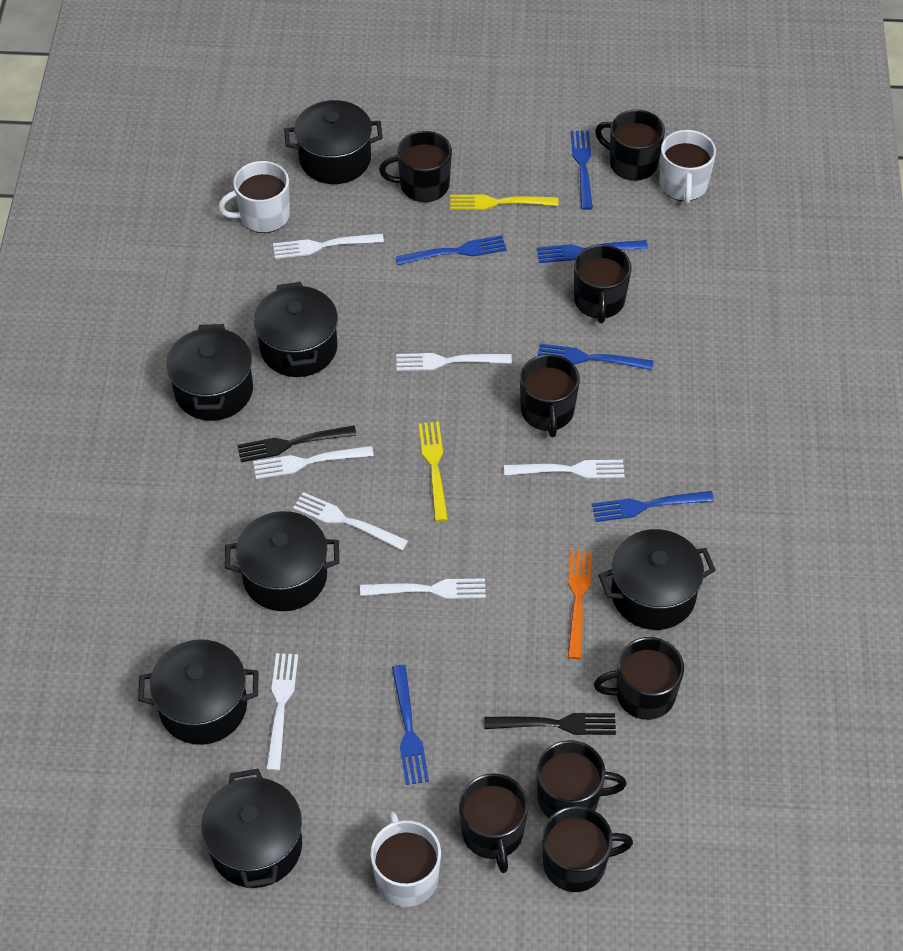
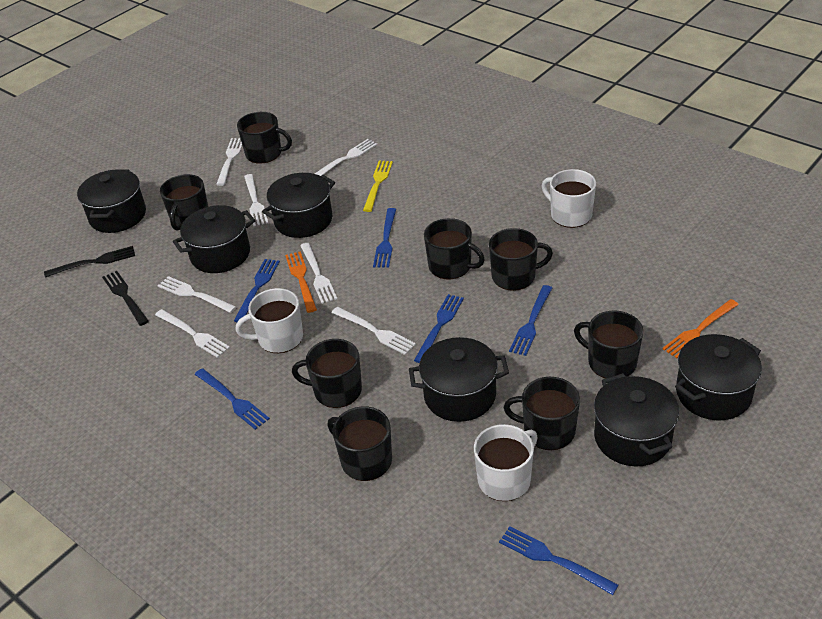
black pot: [138,639,258,745] [166,324,253,421] [201,769,302,888] [225,511,339,611] [254,282,338,377] [284,100,383,184] [599,529,716,630] = 7 -> [77,169,146,233] [173,205,255,273] [262,173,335,238] [409,337,509,422] [594,373,679,466] [675,334,762,420] = 6
orange fork: [568,550,592,659] = 1 -> [285,251,317,313] [662,299,739,358] = 2
yellow fork: [419,422,448,522] [450,195,559,210] = 2 -> [363,160,393,212] = 1

